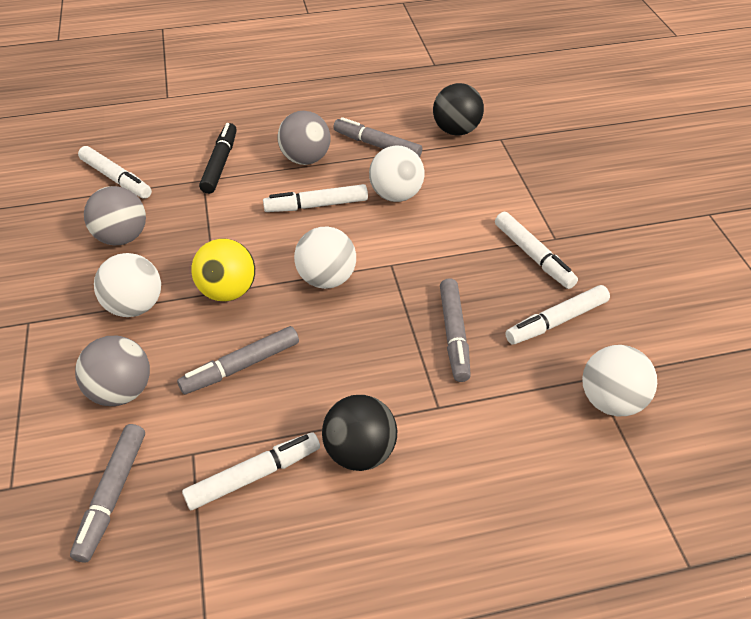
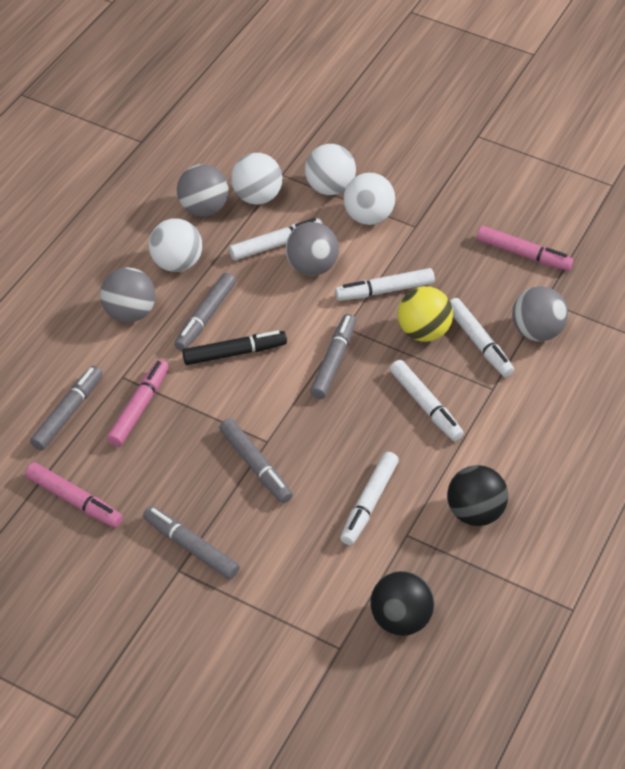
grey ball: [75,336,150,406] [84,186,146,245] [278,111,331,165] = 3 -> [100,267,156,323] [177,164,229,216] [286,222,339,276] [512,286,568,341] = 4
grey marker: [70,424,145,563] [177,326,299,394] [333,117,422,157] [440,278,471,382] = 4 -> [30,366,102,450] [143,506,240,579] [174,273,236,351] [219,418,293,503] [310,314,356,399] = 5
pink marker: none = 0 -> [25,462,123,528] [107,359,169,447] [477,226,573,271] = 3

